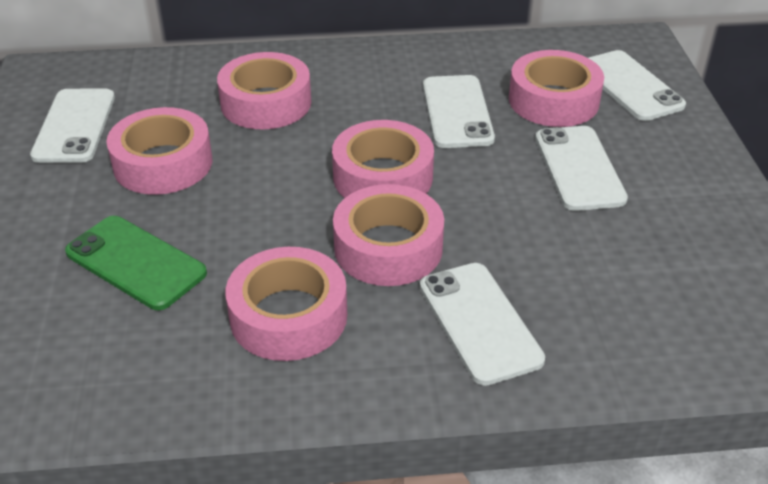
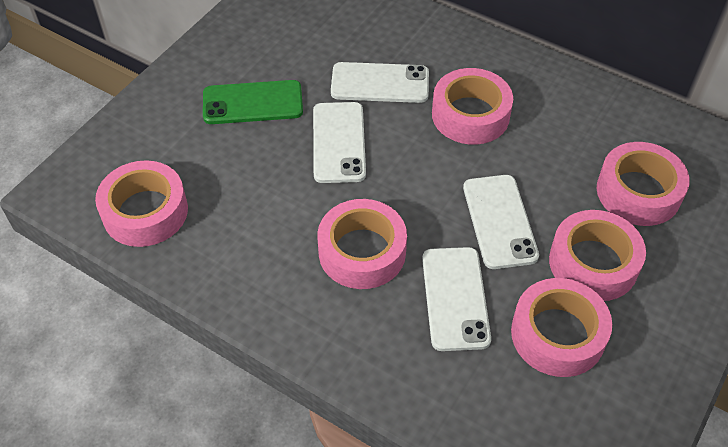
white phone: [30,89,115,163] [420,263,545,386] [423,75,495,148] [535,126,628,211] [589,50,686,121] = 5 -> [313,102,366,183] [331,62,429,103] [422,247,491,351] [463,175,539,269] = 4

